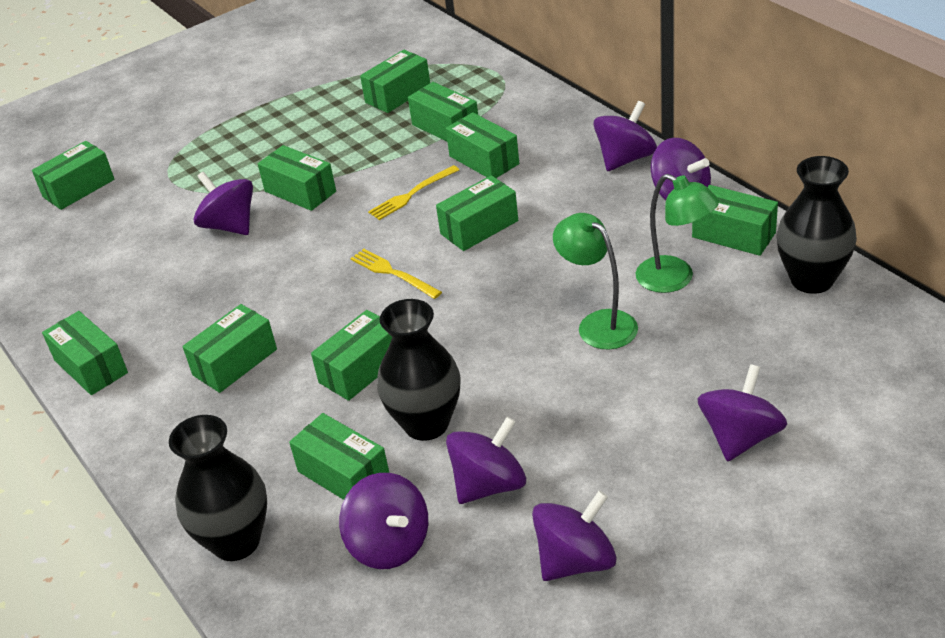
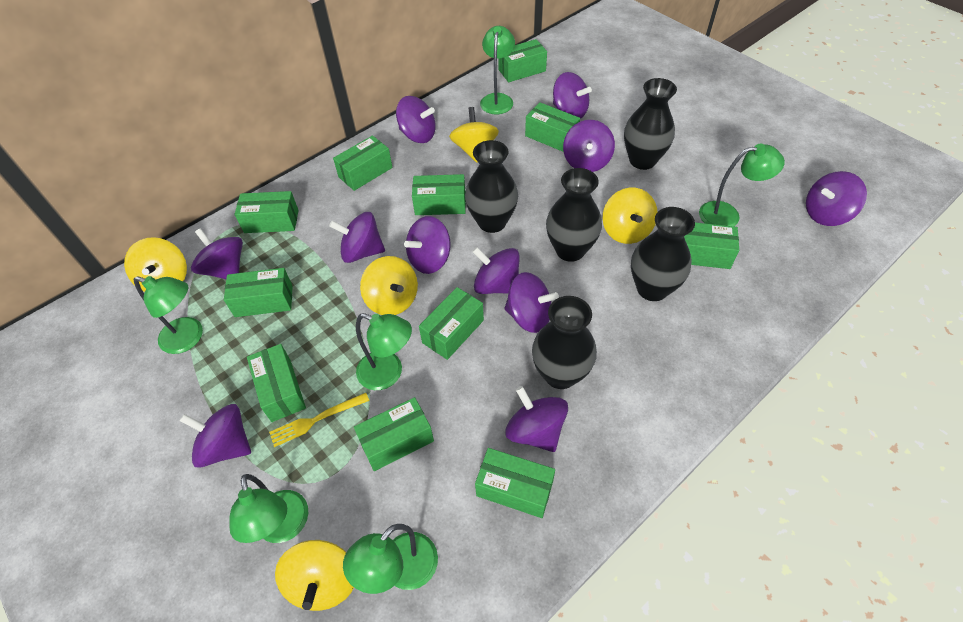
black vase: [169,415,267,561] [377,299,461,441] [776,156,857,294] = 3 -> [465,140,518,233] [532,296,597,389] [546,168,602,262] [624,78,677,170] [631,207,695,301] = 5
green lamp: [553,213,638,350] [636,174,719,293] = 2 -> [134,276,203,354] [229,474,308,543] [343,524,438,594] [356,313,412,390] [480,26,515,114] [699,143,785,227] = 6
purple spinning top: [194,172,253,235] [339,473,428,569] [446,416,526,504] [532,491,617,581] [593,101,657,171] [651,138,711,201] [697,364,787,462] = 7 -> [180,404,251,468] [191,228,243,279] [329,212,385,263] [396,96,436,143] [404,216,451,274] [472,247,520,294] [505,272,559,333] [505,386,568,452] [553,72,592,119] [563,120,615,172] [806,171,867,226] = 11
yellow fork: [350,249,442,299] [368,165,459,220] = 2 -> [269,393,370,447] = 1
yellow spinning top: none = 0 -> [124,237,187,292] [275,540,354,611] [360,256,418,315] [449,107,499,162] [603,188,658,244] = 5

